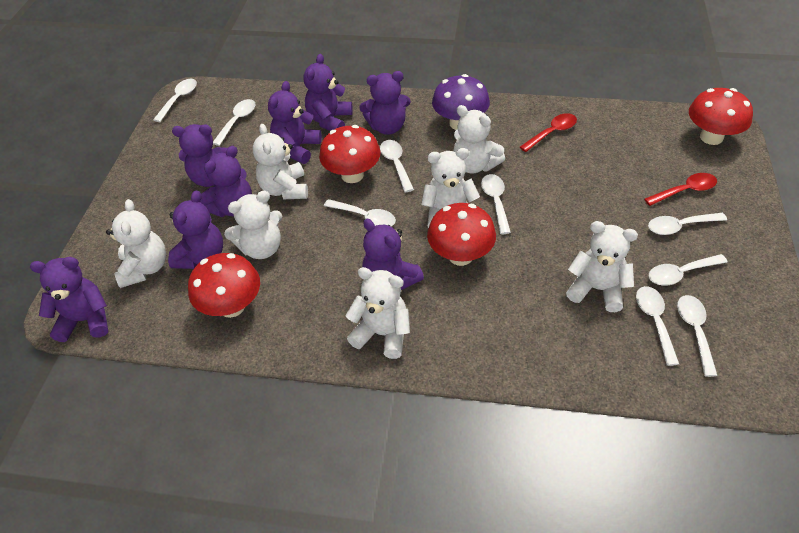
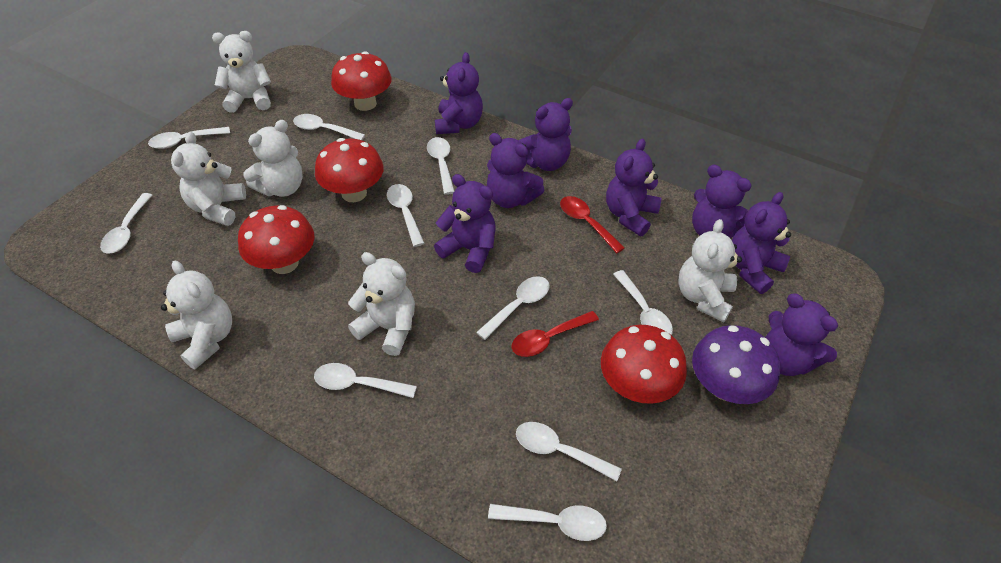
white spoon: [153,79,197,122] [213,99,256,146] [324,199,396,226] [380,140,414,193] [481,174,511,234] [636,286,679,366] [648,213,727,235] [649,254,727,285] [677,295,718,377] = 9 -> [100,193,152,254] [148,127,230,149] [293,114,365,140] [314,363,417,398] [387,184,425,247] [427,137,454,195] [476,276,550,340] [488,504,607,541] [516,422,622,481] [613,270,673,335] = 10
white teddy bear: [106,199,166,288] [224,191,282,259] [253,124,308,199] [345,267,410,359] [421,148,480,228] [453,105,505,174] [566,221,638,312] = 7 -> [161,261,232,369] [171,132,246,226] [212,31,271,113] [243,120,303,197] [348,252,415,356] [678,219,742,322] = 6

